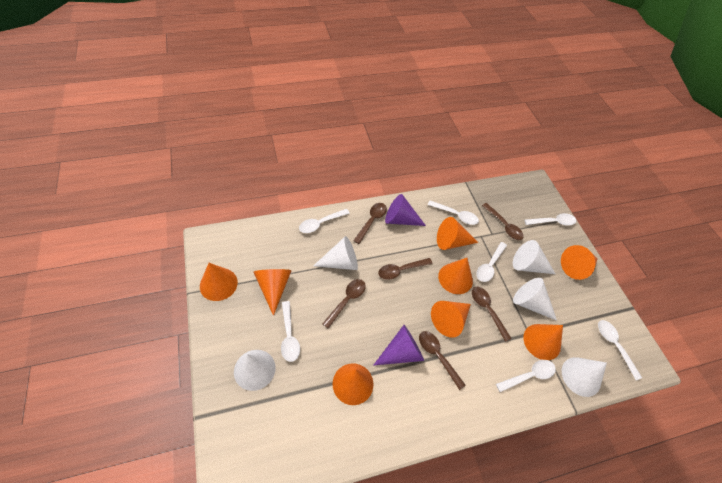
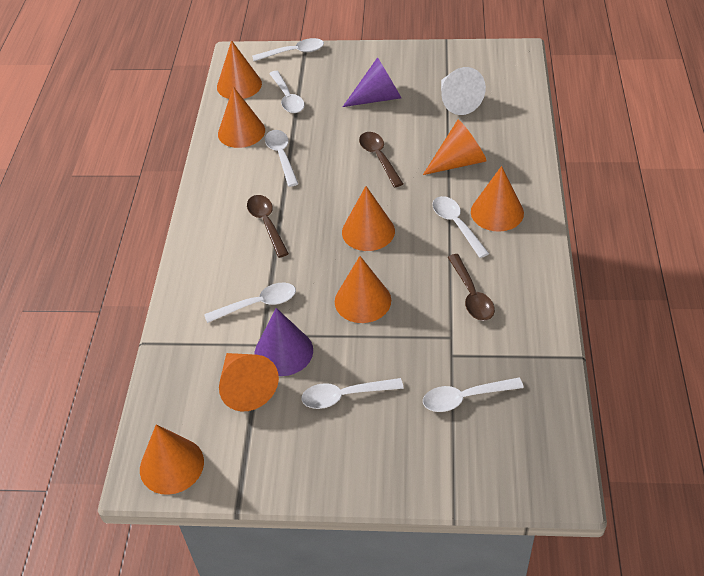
brown spoon: [322,279,366,329] [353,203,387,244] [378,258,433,280] [419,331,466,390] [472,287,512,342] [482,203,524,240] = 6 -> [247,195,289,258] [359,132,403,188] [448,254,495,321] = 3
white cone: [234,350,276,391] [313,236,358,270] [513,240,555,274] [513,278,557,321] [562,357,607,397] = 5 -> [441,67,486,115] = 1

